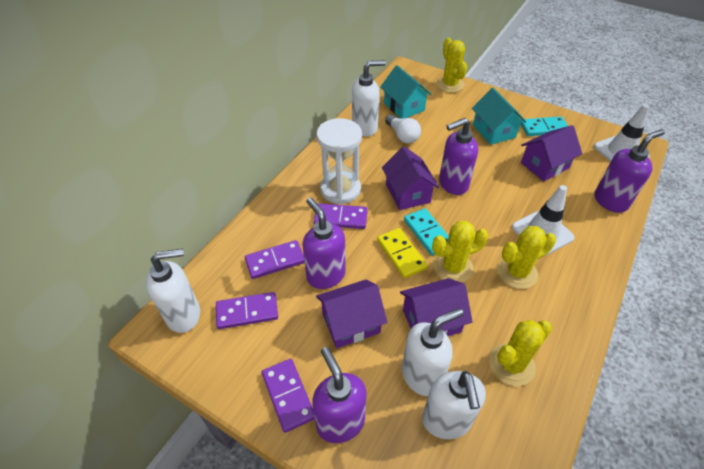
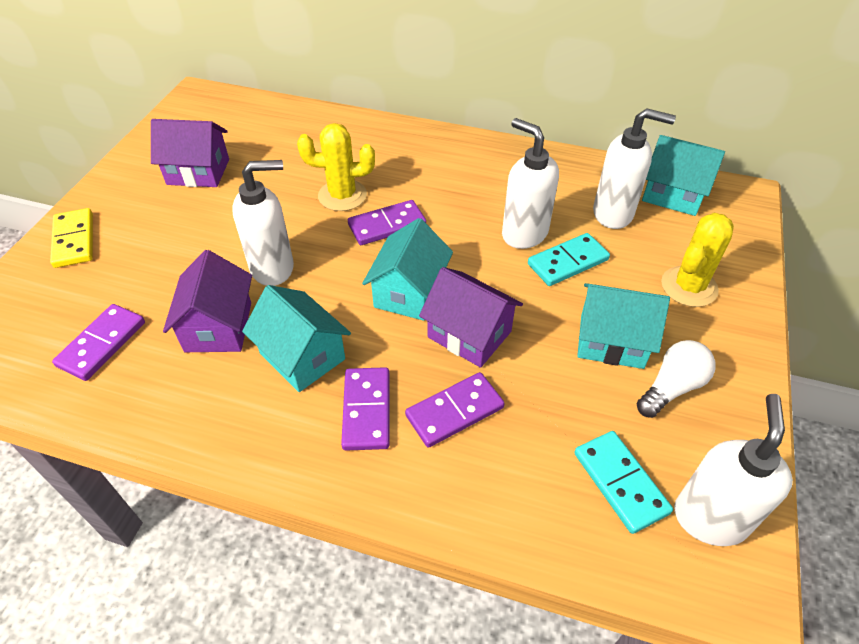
purple house: [316,280,387,348] [382,146,439,210] [400,278,473,336] [521,125,582,181] = 4 -> [151,119,229,187] [163,250,252,352] [419,267,523,368] = 3
purple soap dispenser: [302,197,346,289] [312,347,367,443] [439,118,478,195] [595,129,665,213] = 4 -> none = 0
turquoise house: [380,65,432,119] [472,88,526,145] = 2 -> [242,285,351,392] [362,218,453,321] [577,283,670,369] [642,135,725,216] = 4
white hourglass: [316,118,362,204] = 1 -> none = 0
white traffic cone: [512,185,575,256] [594,104,650,162] = 2 -> none = 0
yellow cactus: [432,221,489,283] [436,38,467,93] [489,320,552,386] [497,226,556,289] = 4 -> [297,123,375,211] [661,213,734,307] = 2

